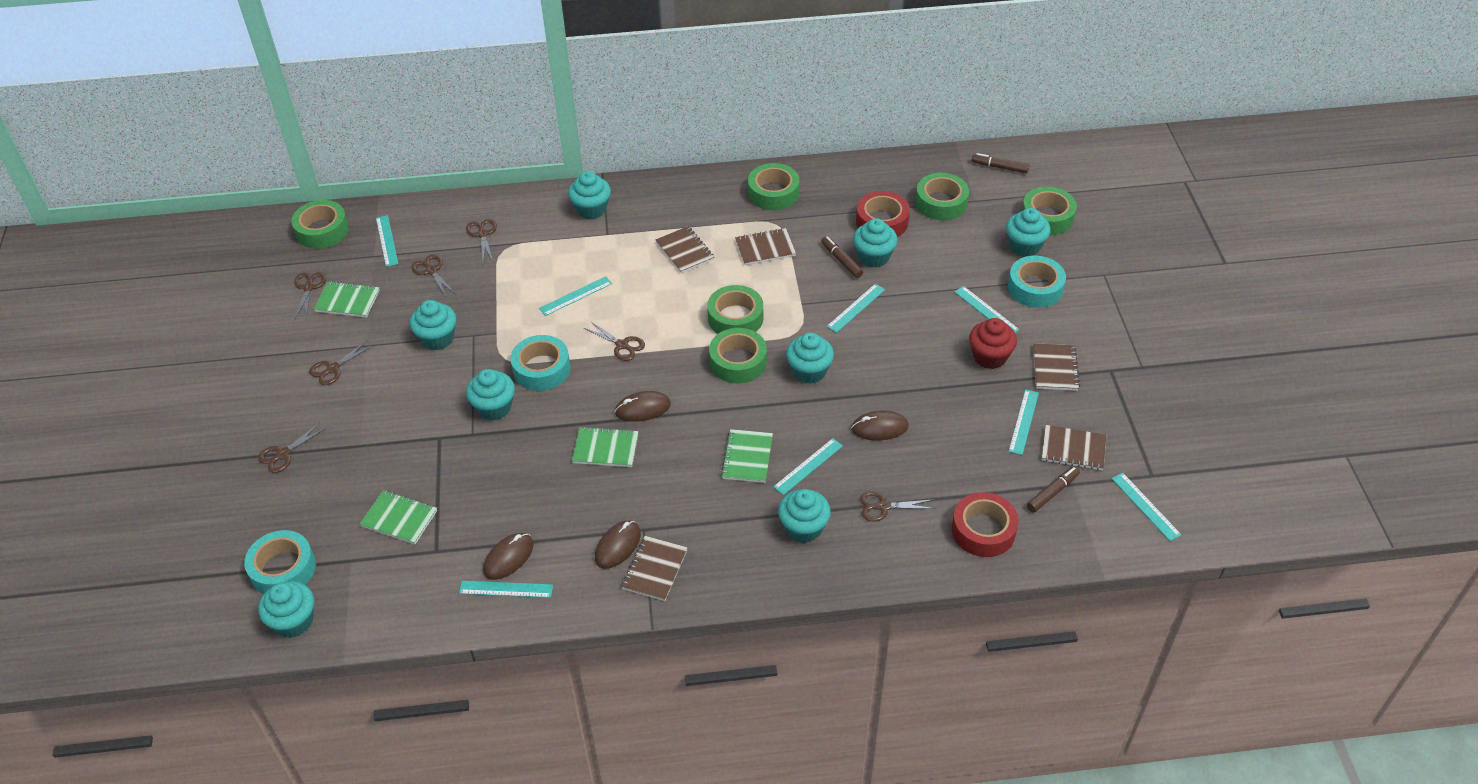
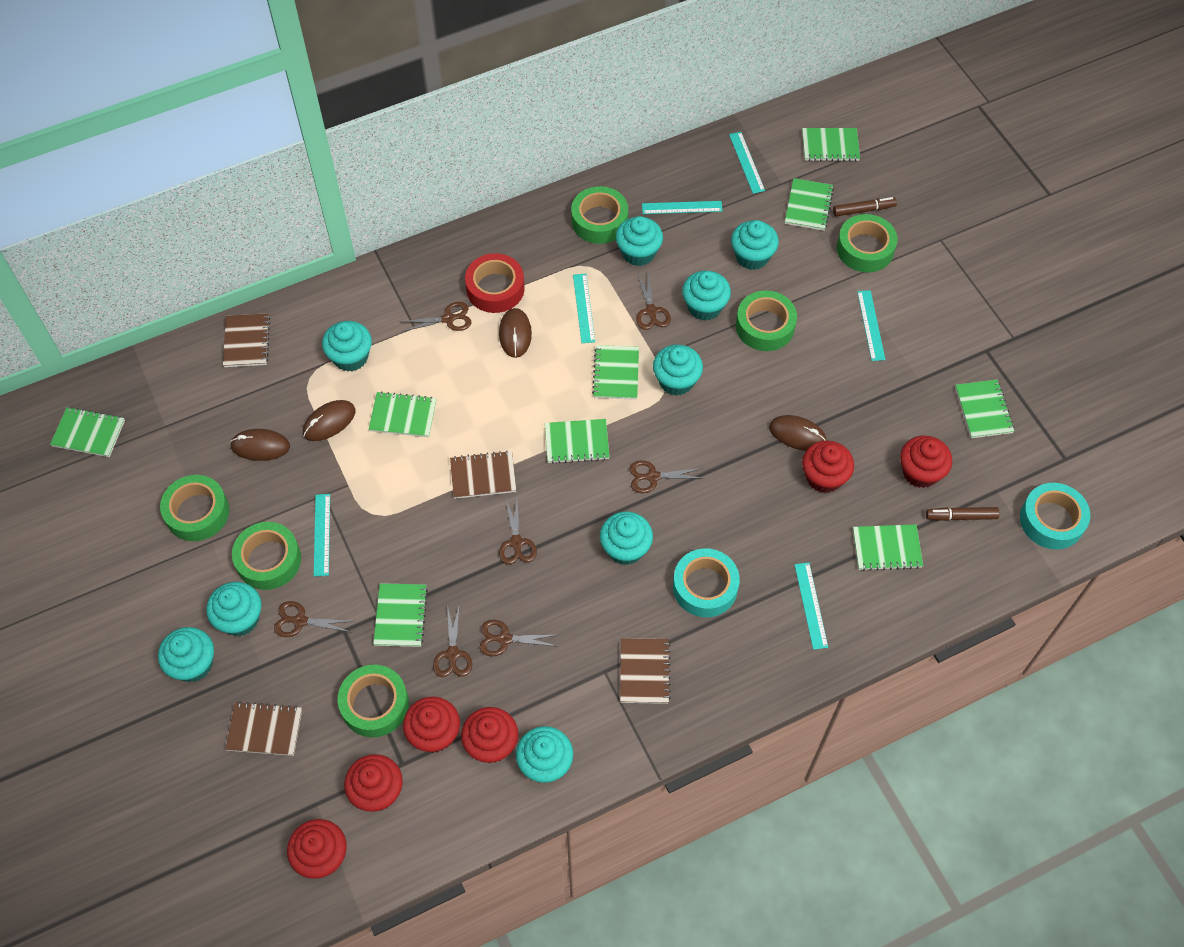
brown marker: [821,236,863,278] [971,153,1029,173] [1027,466,1080,513] = 3 -> [833,197,897,217] [926,507,1000,521] = 2
brown notebook: [621,536,688,601] [655,226,714,273] [735,228,796,265] [1033,343,1080,391] [1042,425,1106,470] = 5 -> [223,313,270,367] [225,701,302,756] [450,450,516,499] [620,638,671,704] = 4
green notebook: [314,281,380,318] [360,490,437,544] [572,426,638,467] [721,429,773,483] = 4 -> [50,407,125,457] [368,391,437,438] [373,583,428,647] [545,419,610,464] [592,345,639,400] [785,178,834,231] [802,128,860,161] [853,524,923,571] [955,379,1014,438] = 9
red cupcake: [969,318,1017,369] = 1 -> [287,819,347,879] [344,754,403,812] [403,697,460,753] [461,707,518,763] [802,441,854,493] [900,436,952,488] = 6
red tape: [856,191,910,237] [952,492,1018,557] = 2 -> [465,253,524,313] = 1
turquoise cupcake: [258,581,314,638] [410,300,456,350] [466,369,515,421] [568,171,611,219] [778,489,831,543] [786,332,834,384] [853,218,898,268] [1006,208,1051,257] = 8 -> [158,627,214,682] [206,582,262,636] [322,321,372,372] [516,726,573,783] [600,512,653,565] [616,216,663,266] [653,344,703,396] [682,271,731,321] [731,220,779,270] = 9
turquoise ruler: [376,215,398,267] [459,581,553,598] [539,276,612,316] [773,438,843,495] [827,284,885,333] [954,286,1020,333] [1008,389,1039,455] [1112,473,1182,541] = 8 -> [314,494,330,577] [573,274,595,343] [642,201,723,214] [729,132,765,194] [795,562,828,650] [857,290,885,361] = 6
turquoise tape: [244,530,316,594] [510,335,571,391] [1008,256,1066,308] = 3 -> [673,548,740,617] [1020,483,1090,550] = 2

